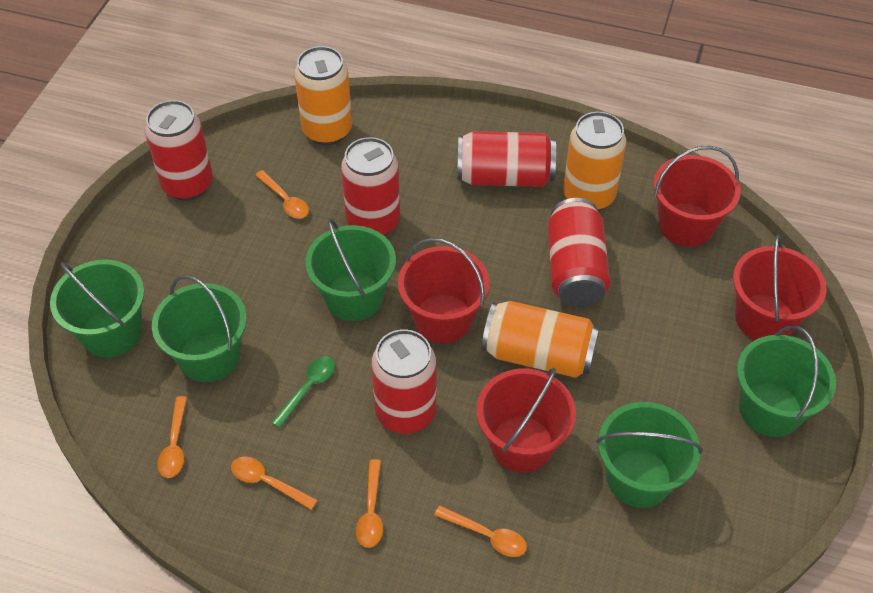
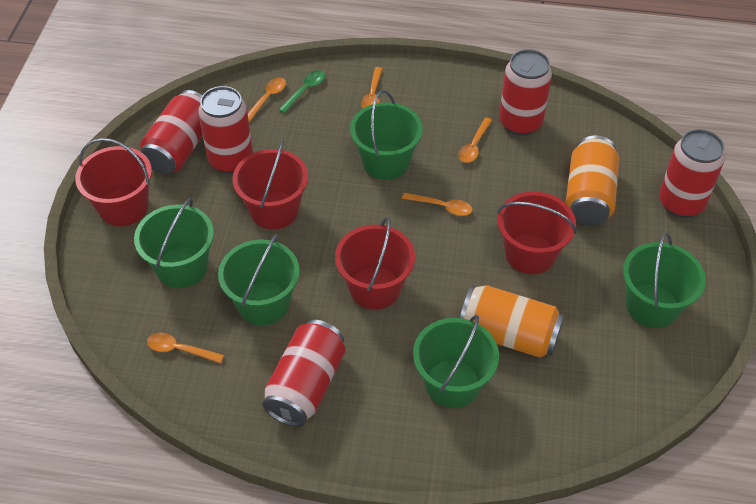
orange can: [294,46,352,145] [482,301,599,378] [563,112,626,211] = 3 -> [460,285,564,358] [566,136,619,226] = 2

